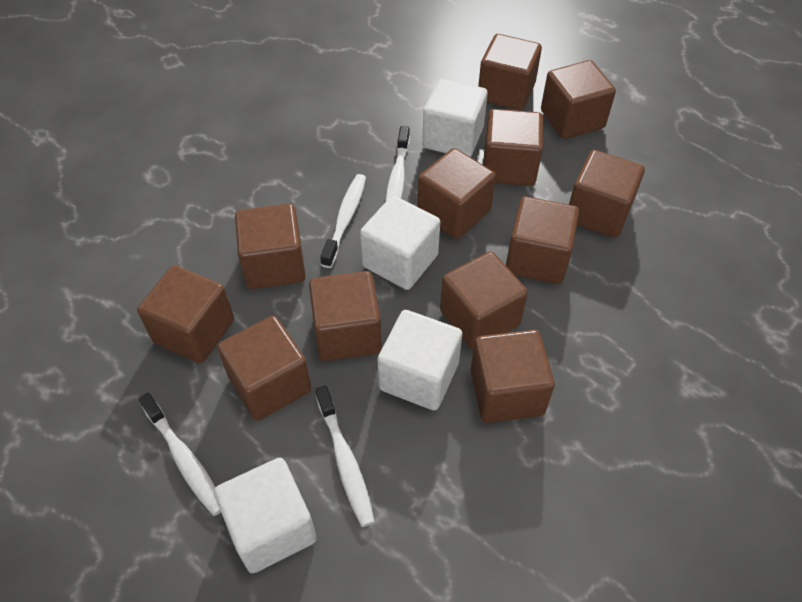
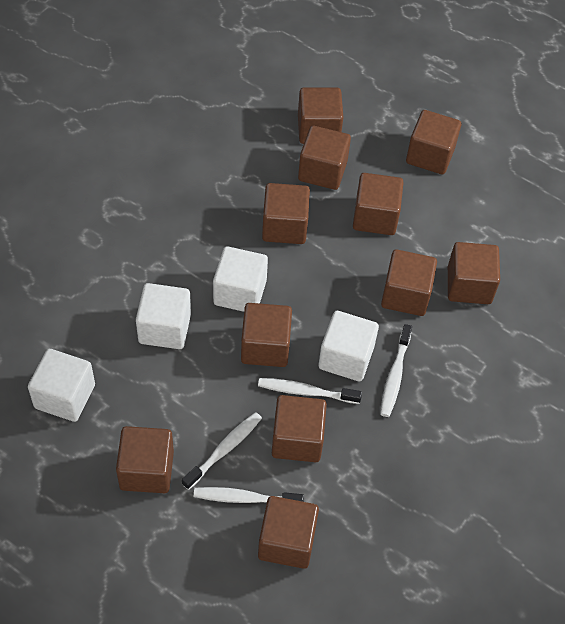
brown cube: [137,265,234,363] [217,316,311,421] [235,203,306,289] [309,271,382,361] [418,148,496,239] [440,252,528,350] [470,330,555,423] [478,34,542,110] [483,109,543,186] [506,196,579,284] [541,60,616,139] [569,150,645,238] = 12 -> [116,426,174,493] [241,303,292,367] [258,496,319,569] [262,183,310,244] [272,395,327,462] [298,87,344,144] [298,126,351,190] [353,173,404,235] [381,250,437,316] [406,110,461,174] [448,242,500,304] = 11

